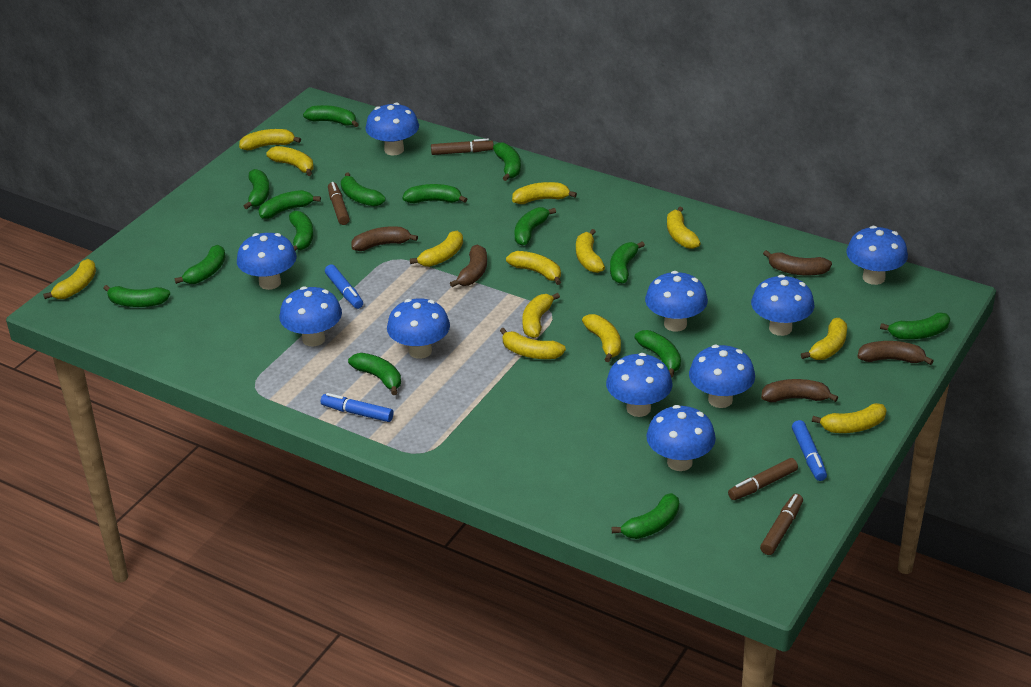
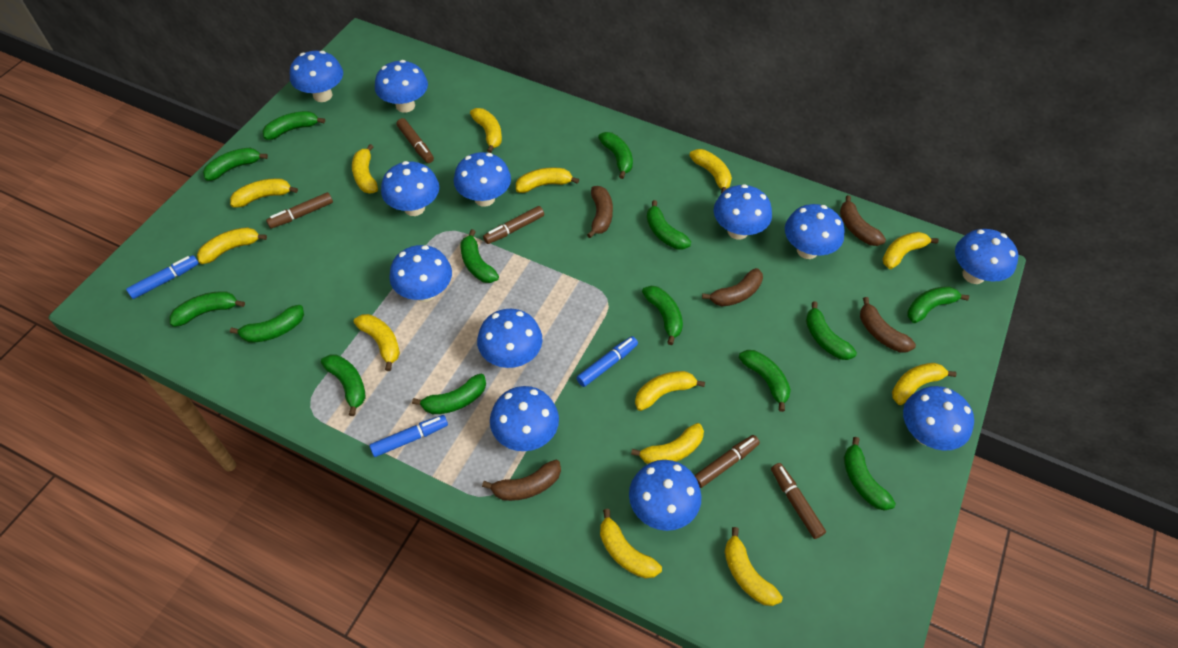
blue mushroom: [237,233,297,290] [279,286,342,347] [365,103,419,155] [387,298,450,359] [606,353,673,417] [645,271,708,332] [646,405,716,471] [689,345,755,408] [751,275,814,336] [846,226,908,285] = 10 -> [290,51,343,102] [375,60,428,113] [381,161,439,216] [389,245,452,302] [454,152,511,207] [477,309,543,368] [490,386,559,451] [629,460,701,531] [713,184,772,240] [785,204,845,259] [903,386,974,451] [955,229,1018,284] = 12
brown marker: [328,182,350,225] [431,139,494,155] [728,458,798,500] [760,494,803,555] = 4 -> [266,192,333,228] [397,118,434,163] [483,206,544,244] [694,435,760,488] [771,463,826,539] = 5
green banana: [103,285,170,307] [175,245,226,284] [244,169,270,209] [259,190,321,219] [289,211,313,251] [303,105,359,127] [341,173,386,207] [348,353,401,395] [402,184,467,203] [493,143,521,181] [515,207,556,246] [610,241,645,284] [612,493,679,539] [635,330,681,377] [880,312,950,339] = 15 -> [169,291,245,327] [203,147,268,181] [230,305,304,343] [262,111,325,140] [321,355,366,416] [412,374,486,414] [460,229,499,283] [598,132,633,179] [642,286,683,345] [647,200,691,249] [739,350,791,412] [806,301,857,360] [844,437,896,511] [907,286,969,323] = 14

